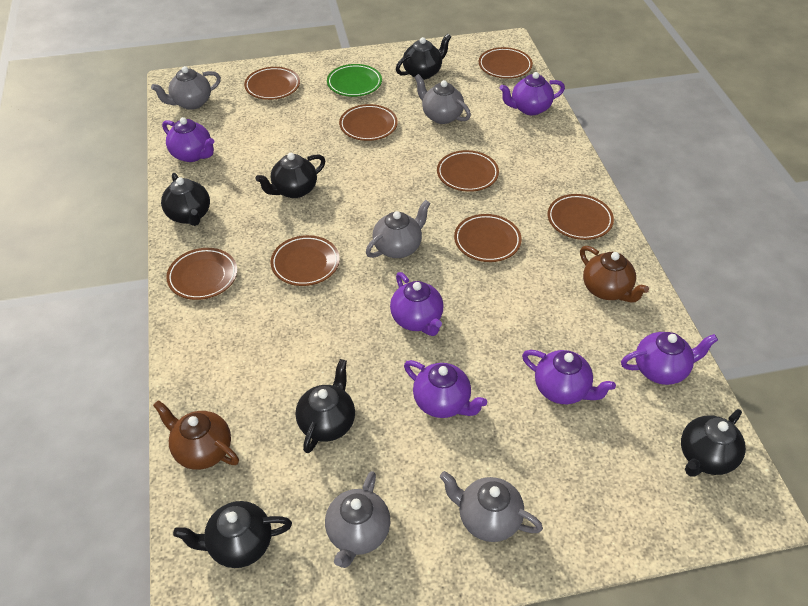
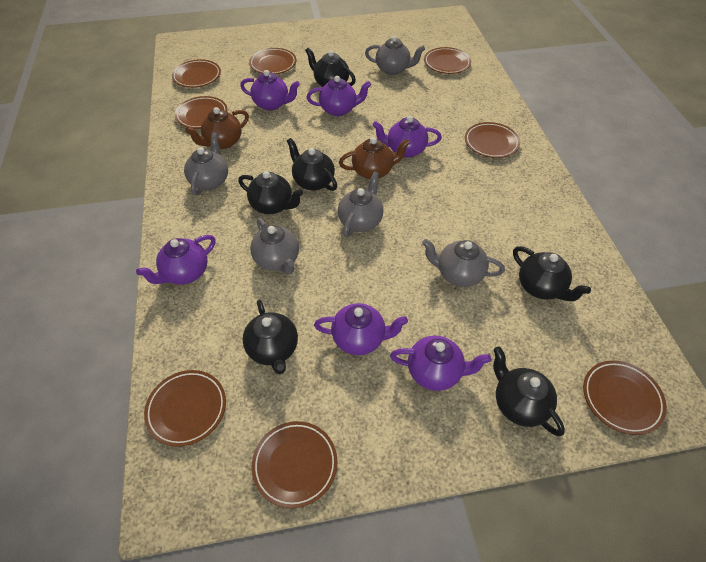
green plate: [327,64,382,97] = 1 -> none = 0

